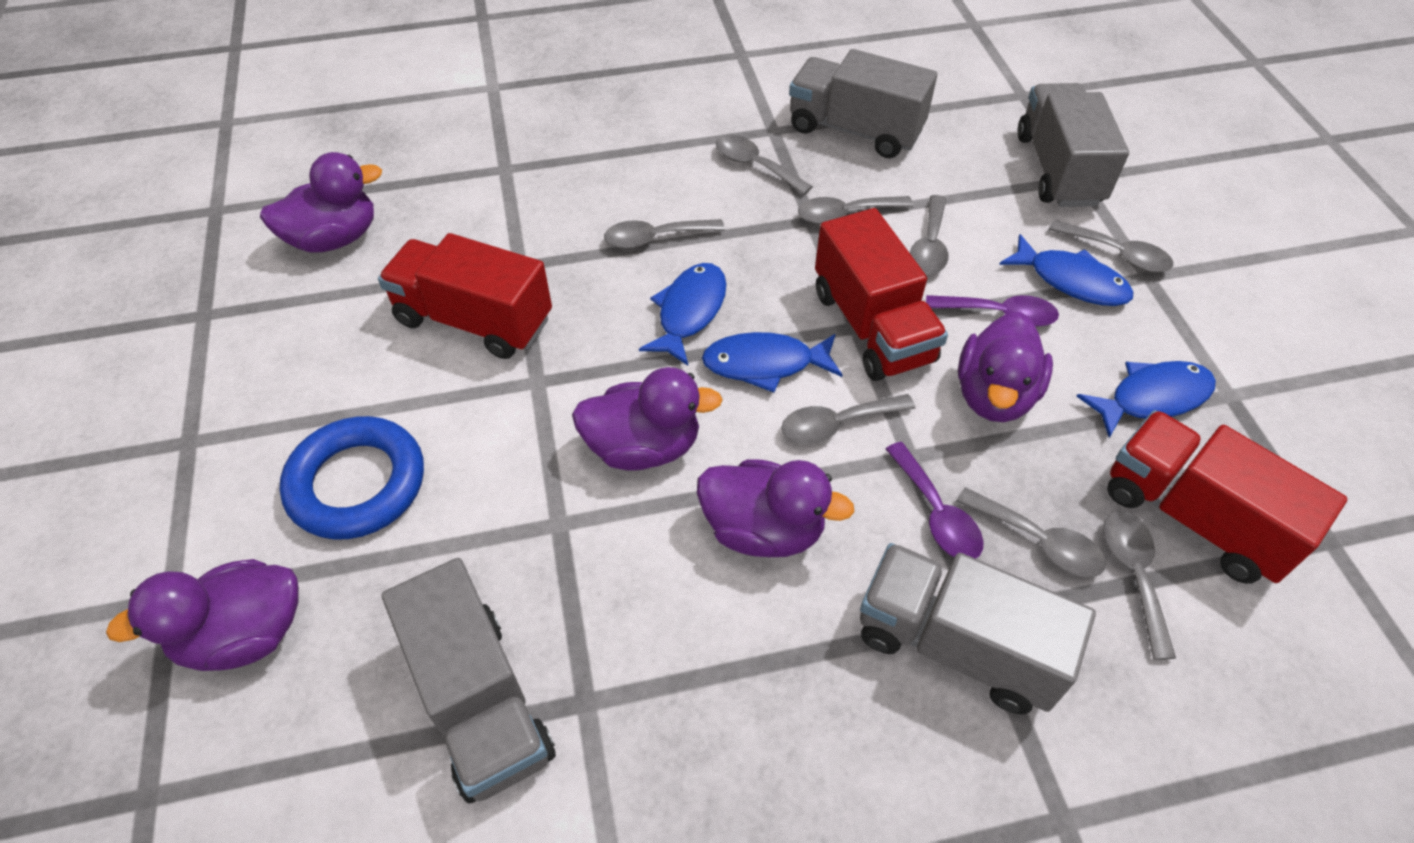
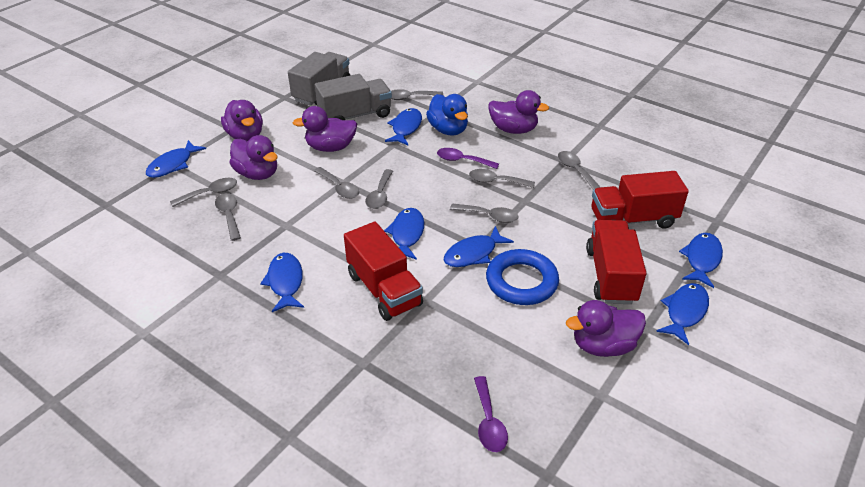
blue duck: none = 0 -> [426,94,468,136] = 1
blue fish: [639,263,727,366] [702,332,842,393] [999,234,1133,306] [1076,361,1216,438] = 4 -> [146,140,206,178] [260,253,304,312] [384,208,424,260] [385,108,422,145] [444,226,514,267] [656,283,709,345] [679,233,723,288] = 7
grey truck: [382,558,556,803] [789,49,937,158] [860,543,1096,714] [1018,83,1129,207] = 4 -> [288,52,350,106] [315,74,392,120] = 2

